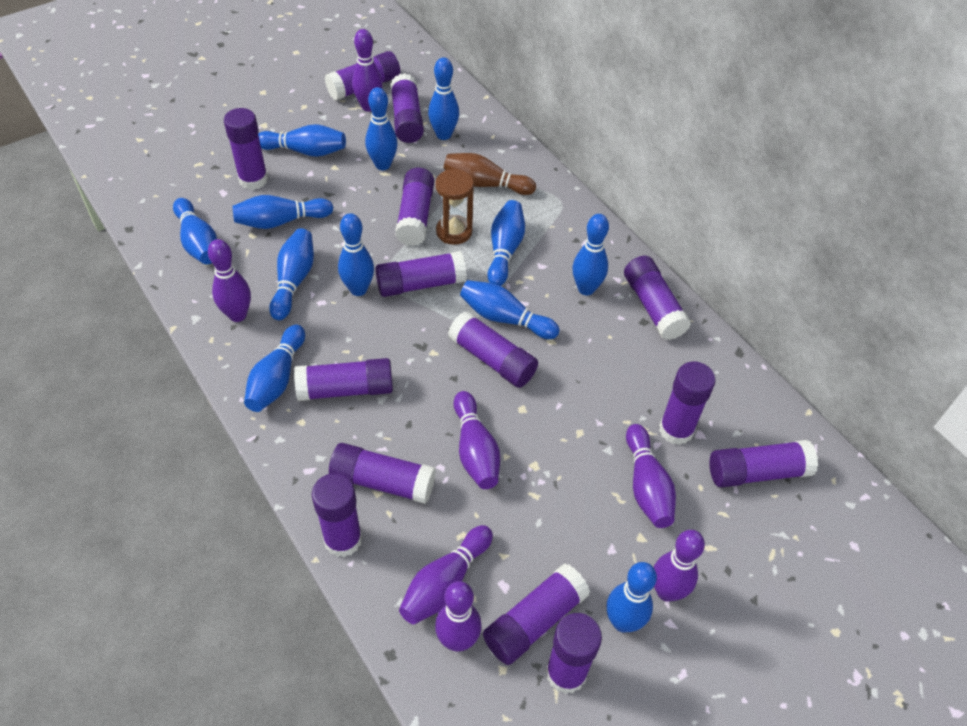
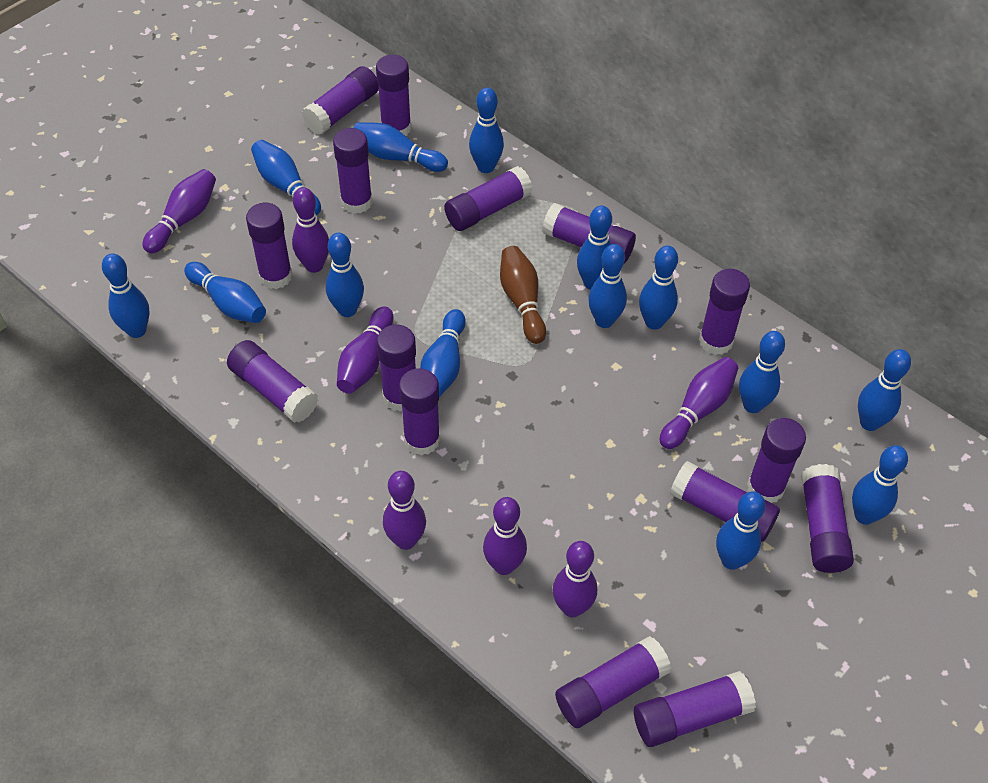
blue bowling pin: [173,198,217,264] [232,195,333,229] [244,325,305,412] [258,124,346,157] [269,228,314,320] [338,213,374,296] [365,87,398,170] [428,57,459,140] [460,280,560,339] [487,200,525,286] [573,214,609,295] [606,562,657,633] = 12 -> [102,253,149,338] [184,262,266,323] [251,140,321,215] [326,233,364,317] [354,122,448,172] [420,309,466,397] [469,88,504,173] [577,205,612,290] [588,244,627,328] [639,246,678,330] [716,491,766,570] [739,331,785,413] [852,445,908,525] [858,349,911,431] = 14
brown hourglass: [435,169,474,245] = 1 -> none = 0
purple glue stick: [224,108,268,190] [294,358,393,401] [312,473,362,557] [325,51,400,101] [329,443,436,504] [375,251,466,297] [390,73,424,143] [395,168,434,246] [448,311,538,388] [483,563,590,665] [546,613,602,694] [624,256,691,340] [659,361,716,445] [709,440,818,487] = 14 -> [227,340,318,423] [246,203,293,289] [302,66,379,135] [333,128,373,214] [376,55,411,136] [377,325,416,412] [399,368,440,456] [444,166,532,231] [542,203,636,263] [555,636,671,728] [634,671,756,747] [670,461,780,542] [699,269,750,355] [747,418,806,503] [801,464,854,573] = 15

